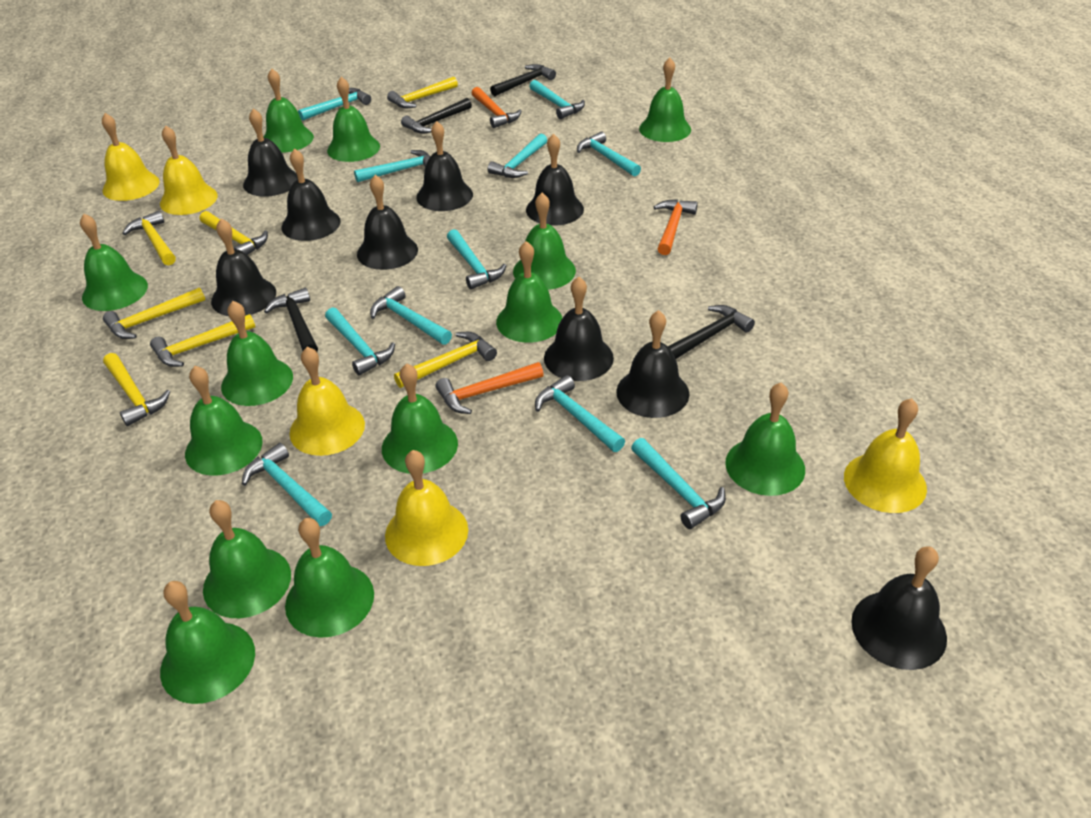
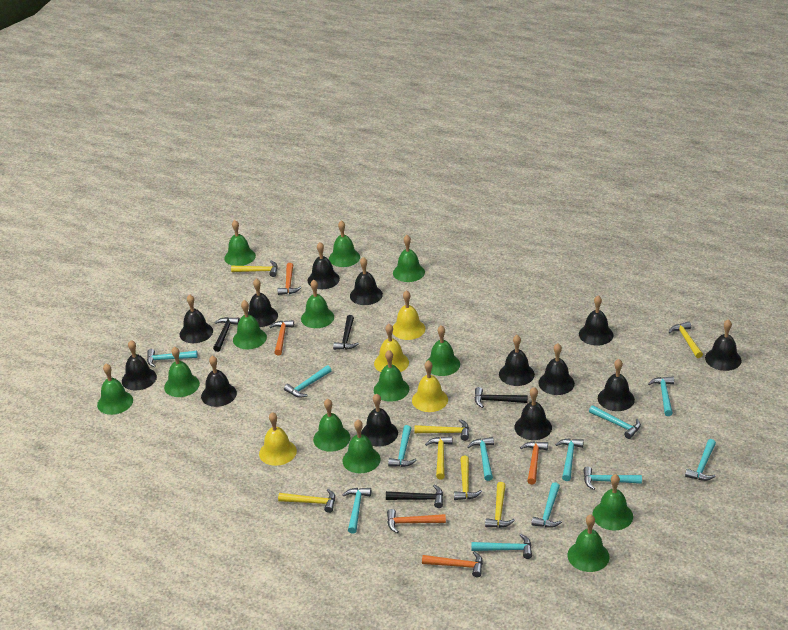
black bell: [211,219,276,316] [243,108,298,197] [282,148,341,241] [357,175,418,270] [416,121,473,211] [526,133,584,226] [544,276,614,381] [616,310,689,418] [851,546,947,670] = 9 -> [122,340,157,391] [179,294,213,343] [201,355,237,407] [248,279,278,327] [308,242,340,289] [350,257,383,305] [361,393,398,447] [499,335,535,386] [514,387,552,440] [538,343,575,395] [579,295,614,346] [598,359,635,411] [705,319,742,371] = 13
orange hammer: [436,362,544,414] [471,87,522,128] [654,199,698,255] = 3 -> [269,320,294,355] [278,263,301,295] [387,509,446,533] [422,551,483,577] [520,441,548,484] = 5
turquoise hammer: [242,443,332,526] [298,88,371,121] [325,307,395,375] [354,150,430,182] [370,286,452,345] [447,229,506,289] [488,134,547,178] [529,80,585,119] [535,375,625,452] [577,132,641,177] [631,438,726,529] = 11 -> [147,349,198,367] [284,365,332,398] [342,488,371,534] [388,425,417,467] [467,437,494,481] [471,534,532,559] [531,482,562,528] [555,438,584,481] [583,467,642,490] [589,405,641,439] [648,376,674,416] [685,439,716,481] = 12
yellow bell: [102,113,160,201] [160,125,218,215] [289,347,365,456] [385,450,468,566] [844,398,927,513] = 5 -> [259,412,297,466] [374,324,409,372] [393,290,426,340] [412,360,448,412] = 4

